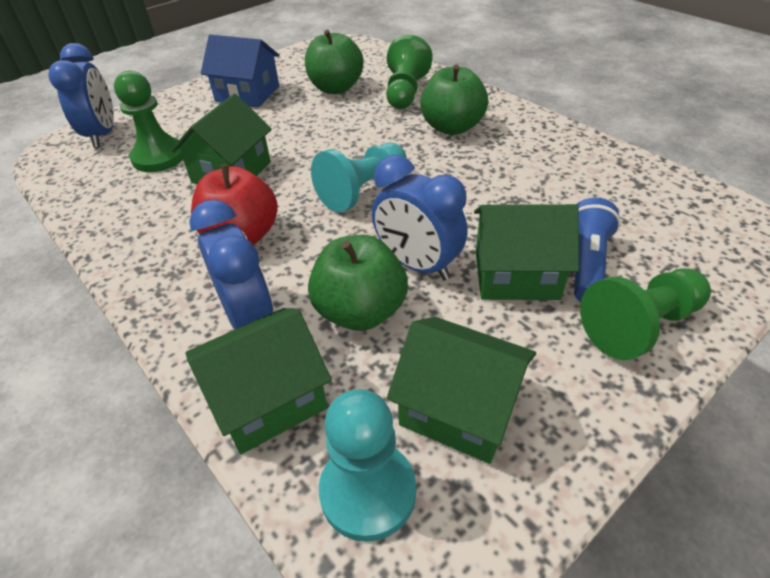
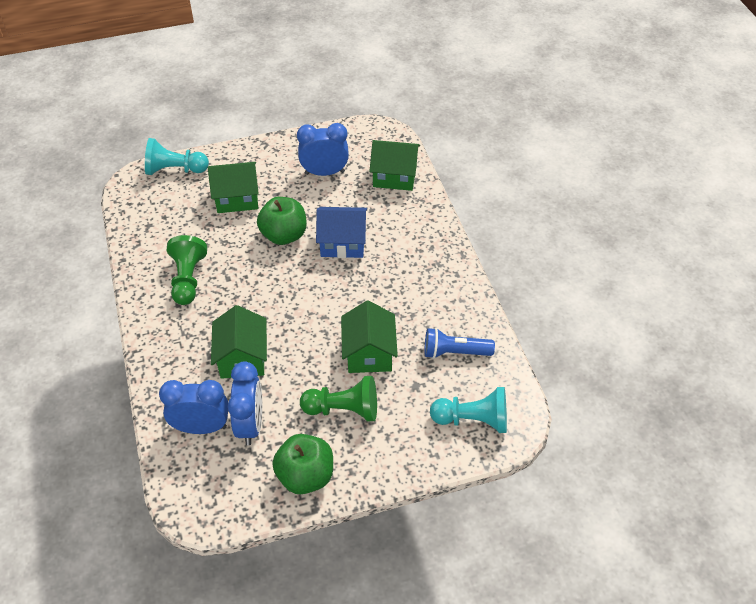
green apple: [305,30,363,94] [308,235,408,331] [420,64,488,135] = 3 -> [257,197,307,245] [272,434,333,494] = 2
green pawn: [114,71,183,172] [386,35,433,109] [580,268,711,360] = 3 -> [167,235,207,305] [300,376,377,422] = 2
red apple: [191,164,278,245] = 1 -> none = 0

